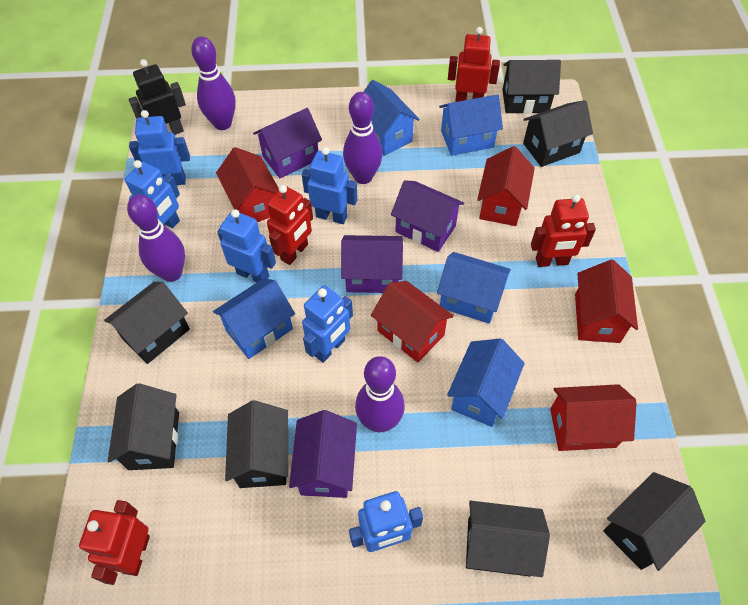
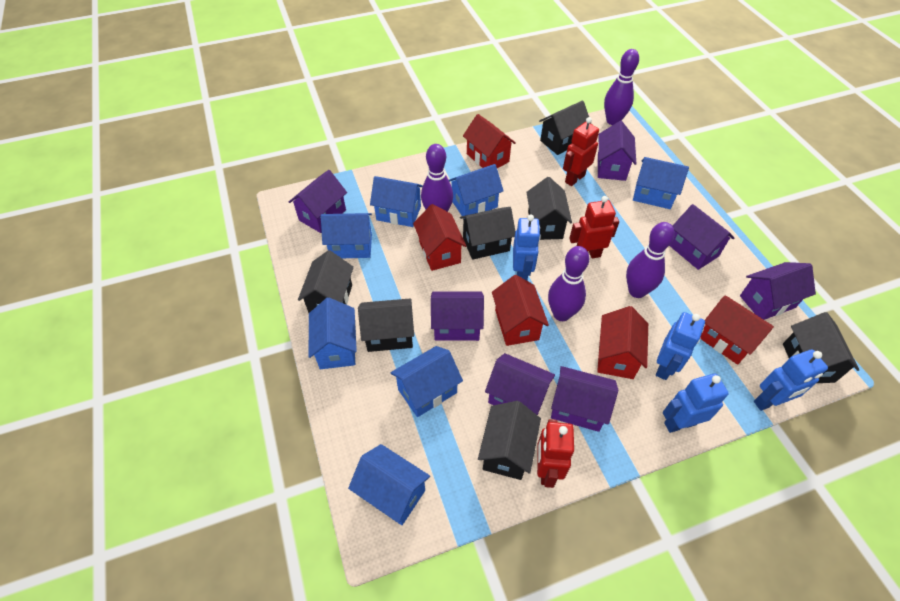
black robot: [129,59,186,135] = 1 -> none = 0
blue house: [213,278,295,359] [363,80,420,156] [437,252,511,324] [439,94,503,156] [447,338,525,427] = 5 -> [309,297,357,369] [321,213,372,258] [348,444,430,525] [370,176,423,227] [390,346,463,417] [449,164,504,219] [633,157,689,209] = 7
blue robot: [125,160,180,228] [129,110,190,185] [217,209,276,282] [302,147,358,224] [302,285,353,363] [349,491,423,552] = 6 -> [513,215,541,281] [656,312,705,380] [663,373,729,433] [754,349,828,411] = 4
purple house: [253,108,322,178] [289,410,357,498] [341,235,403,293] [391,180,464,252] = 4 -> [289,170,347,233] [431,291,484,341] [485,353,555,415] [551,366,618,432] [598,121,636,181] [669,204,735,270] [740,262,816,320] = 7
red robot: [79,500,150,585] [267,185,313,265] [448,27,500,102] [531,194,596,267] = 4 -> [537,419,574,488] [563,117,599,186] [569,196,619,258] = 3

